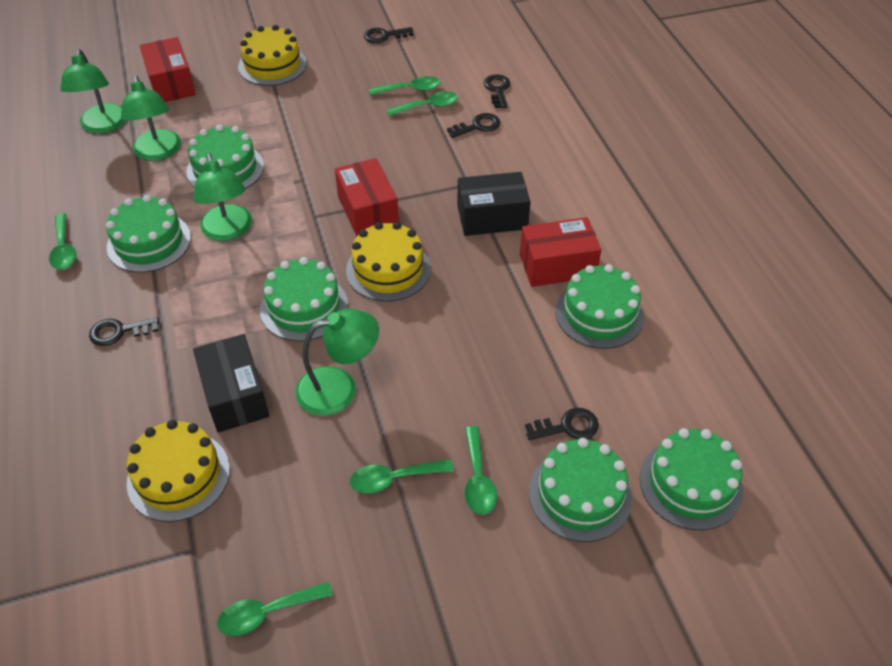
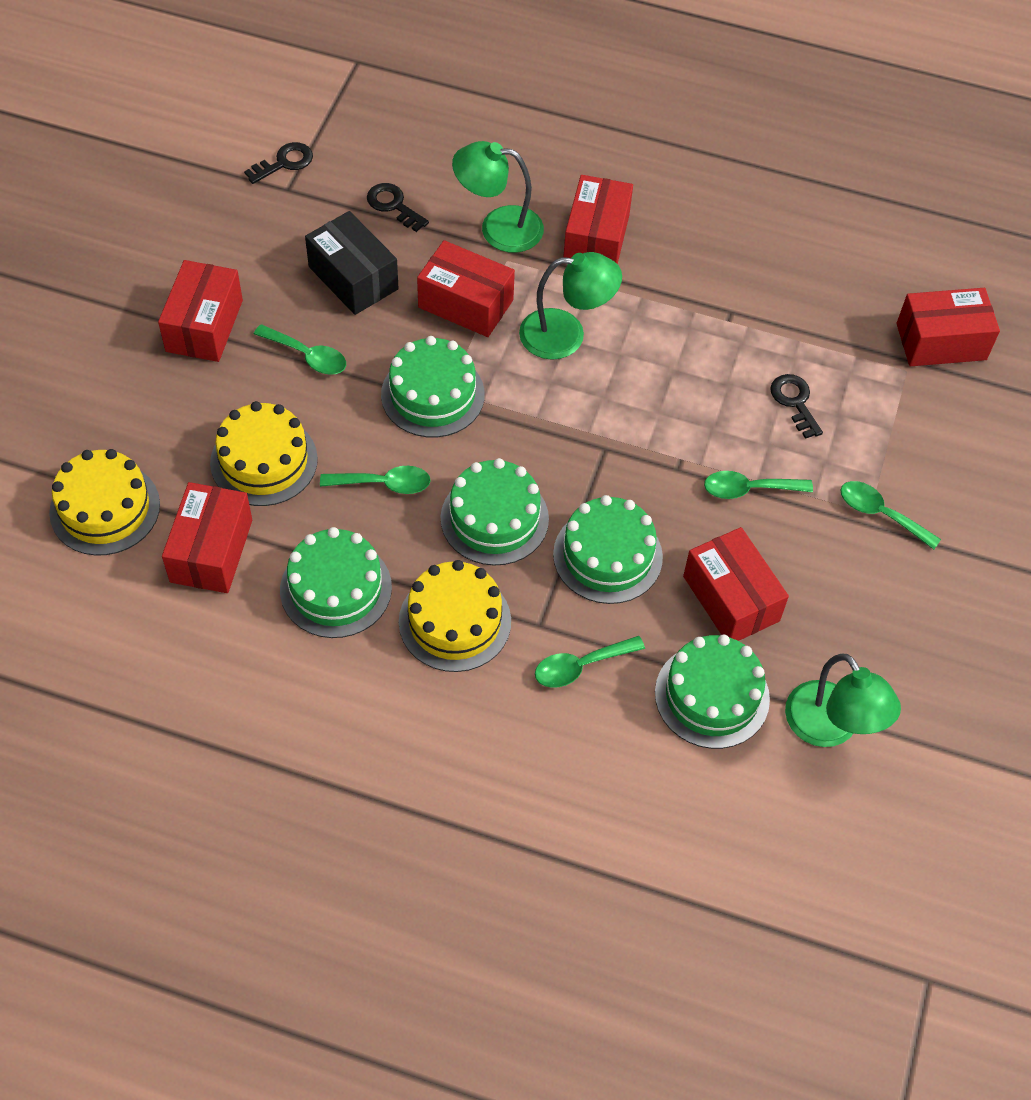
black box: [193,334,269,433] [457,172,531,236] = 2 -> [305,211,399,315] = 1
black key: [89,317,159,346] [364,27,414,43] [447,113,500,138] [484,74,510,108] [525,408,599,440] = 5 -> [244,142,313,184] [367,183,429,232] [770,374,823,439] = 3
green cake: [106,195,191,273] [186,124,264,189] [260,257,348,341] [529,438,632,542] [556,264,644,349] [640,428,743,530] = 6 -> [280,527,392,638] [381,336,485,438] [441,458,549,566] [553,495,663,604] [655,635,770,749] = 5
green lamp: [60,49,126,133] [121,75,181,161] [193,153,252,241] [295,309,379,416] = 4 -> [452,141,544,253] [519,252,622,360] [785,654,901,747] = 3
green spoon: [49,213,76,270] [217,582,333,636] [350,459,454,494] [369,76,441,95] [387,91,458,116] [465,426,497,515] = 6 -> [254,324,346,375] [320,466,431,494] [535,636,645,688] [704,471,813,499] [841,481,941,549] = 5
red box: [139,37,196,102] [335,158,399,236] [520,217,602,287] = 3 -> [158,260,243,362] [162,482,252,593] [417,240,515,337] [563,175,633,264] [683,527,789,641] [896,288,1000,366] = 6

